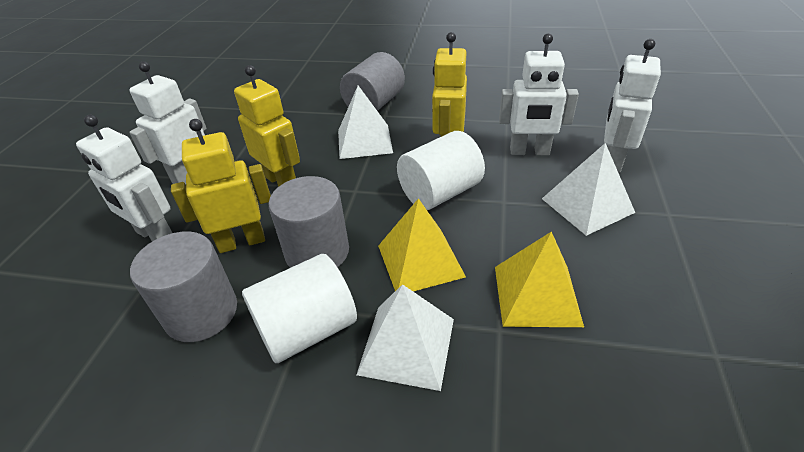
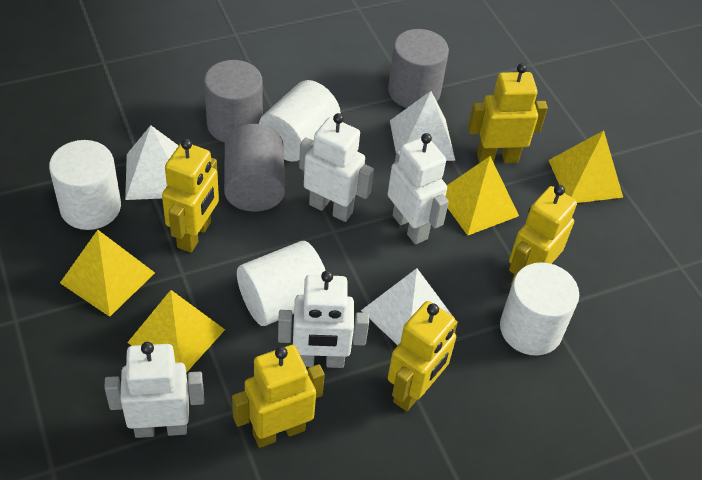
white cylinder: [242,254,357,363] [397,131,485,210] = 2 -> [49,140,121,230] [237,241,326,326] [259,80,341,162] [500,262,579,356] = 4
yellow pyramid: [378,198,466,291] [495,231,584,327] = 2 -> [60,230,155,317] [127,290,225,373] [445,156,519,236] [549,130,623,203] = 4
yellow robot: [171,119,271,253] [234,65,300,187] [432,32,467,137] = 3 -> [162,139,219,253] [232,345,325,448] [388,301,458,411] [468,63,548,163] [509,185,577,286] = 5

